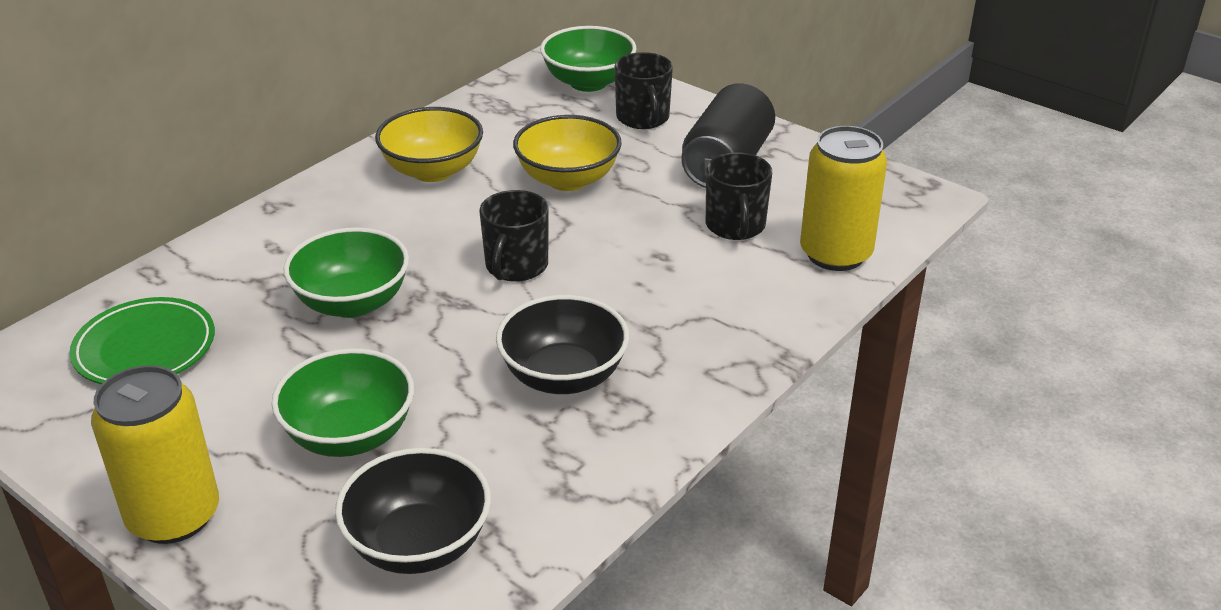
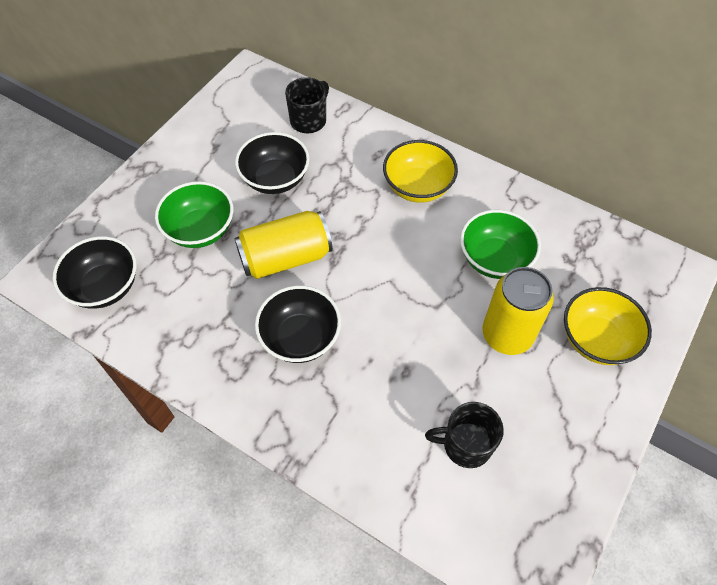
black bowl: [335,448,491,574] [496,295,629,394] = 2 -> [53,236,137,309] [235,132,310,194] [255,285,341,363] = 3
black can: [681,83,775,188] = 1 -> none = 0
black mug: [480,190,549,282] [614,52,673,129] [706,152,772,240] = 3 -> [285,77,329,133] [425,402,504,468] = 2
green bowl: [272,348,414,457] [283,227,409,318] [540,26,636,92] = 3 -> [155,181,233,248] [460,210,541,279] = 2
green plate: [69,297,215,384] = 1 -> none = 0

